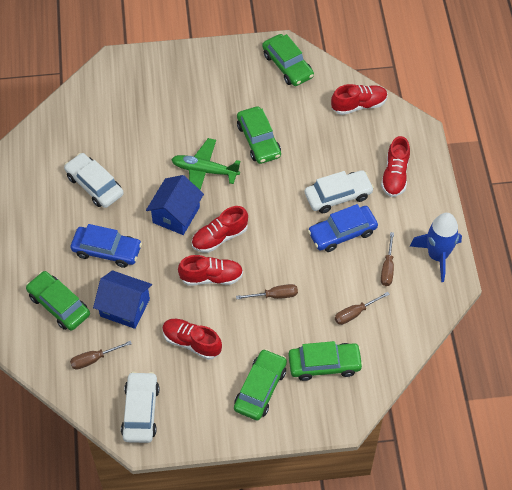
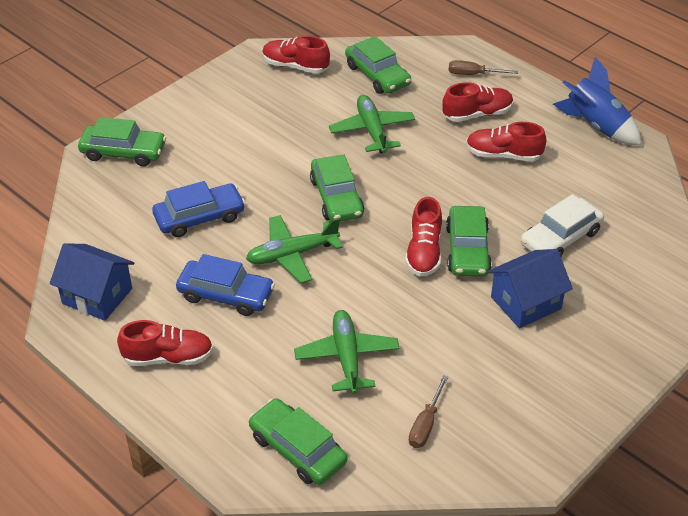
brown screwdriver: [70,341,132,370] [236,284,298,299] [335,292,390,325] [381,232,394,286] = 4 -> [409,375,448,448] [448,60,518,75] = 2
green plane: [171,138,240,190] = 1 -> [246,215,343,283] [294,310,399,394] [329,95,415,153] = 3
white car: [64,153,124,208] [121,371,159,443] [305,170,374,213] = 3 -> [520,194,604,256] = 1

